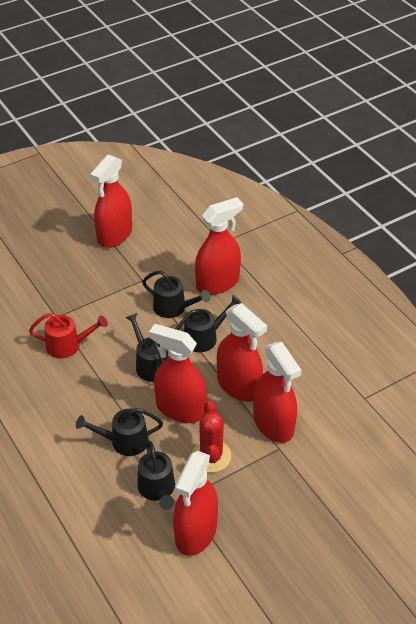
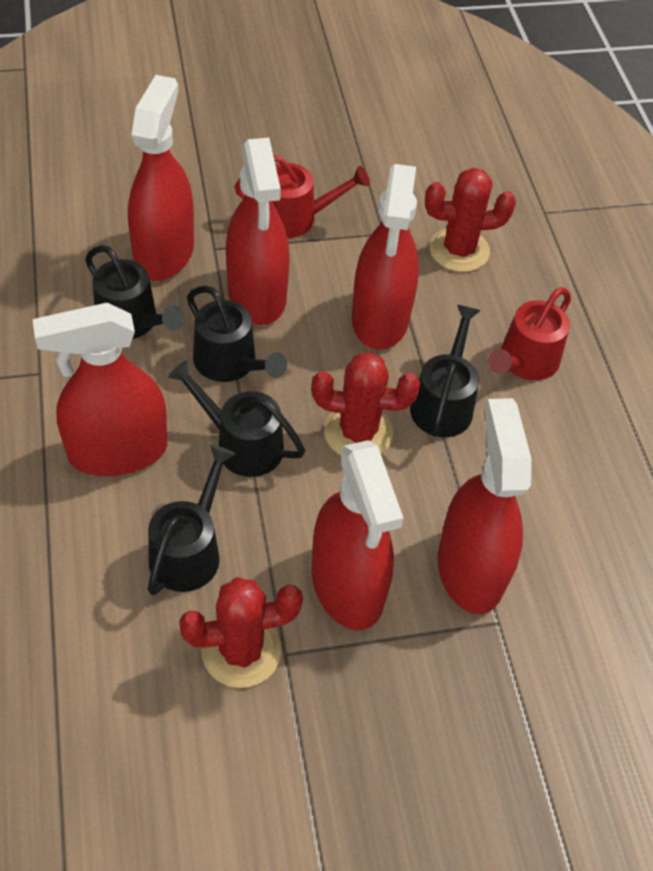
red cactus: [192,401,231,473] = 1 -> [179,577,303,688] [311,352,420,455] [425,168,516,272] = 3
red watering can: [29,313,108,359] = 1 -> [234,155,370,238] [488,287,571,380] = 2

